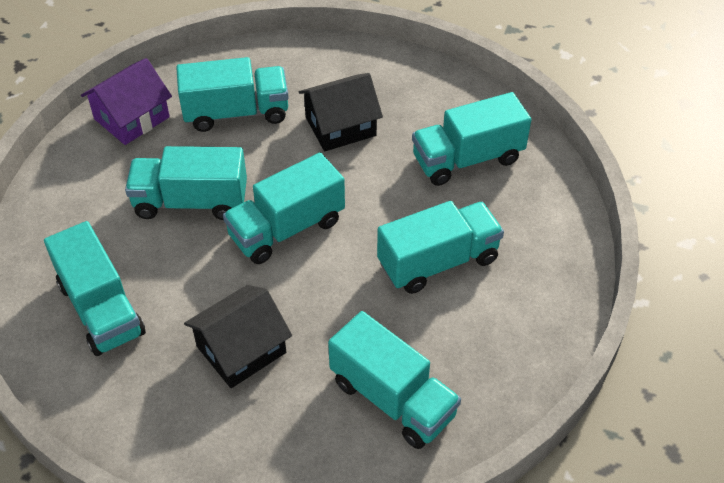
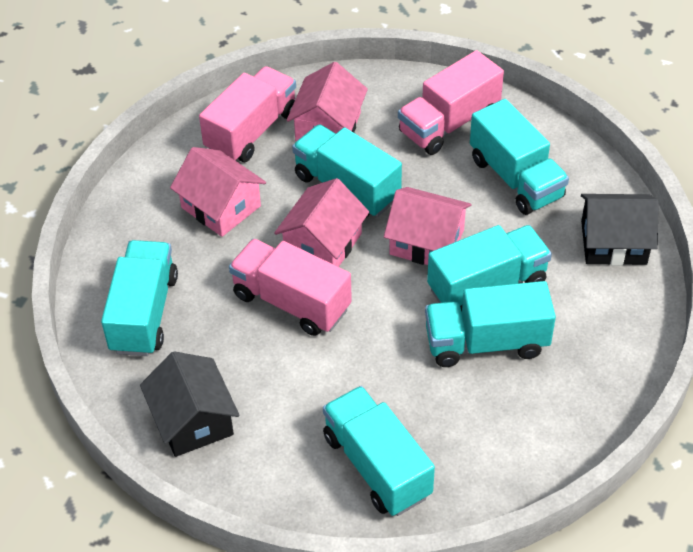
pink house: none = 0 -> [170,147,266,237] [274,178,369,267] [287,62,368,141] [384,187,471,265] = 4
pink truck: none = 0 -> [199,66,296,162] [229,239,352,336] [398,50,504,155] = 3
purple house: [81,58,172,145] = 1 -> none = 0
turquoise truck: [44,221,146,356] [125,146,247,220] [176,57,289,132] [223,153,345,264] [328,311,461,449] [377,201,504,294] [412,92,532,186] = 7 -> [101,240,178,356] [292,124,402,218] [323,386,435,516] [425,281,556,367] [427,225,552,311] [470,99,569,215] = 6

